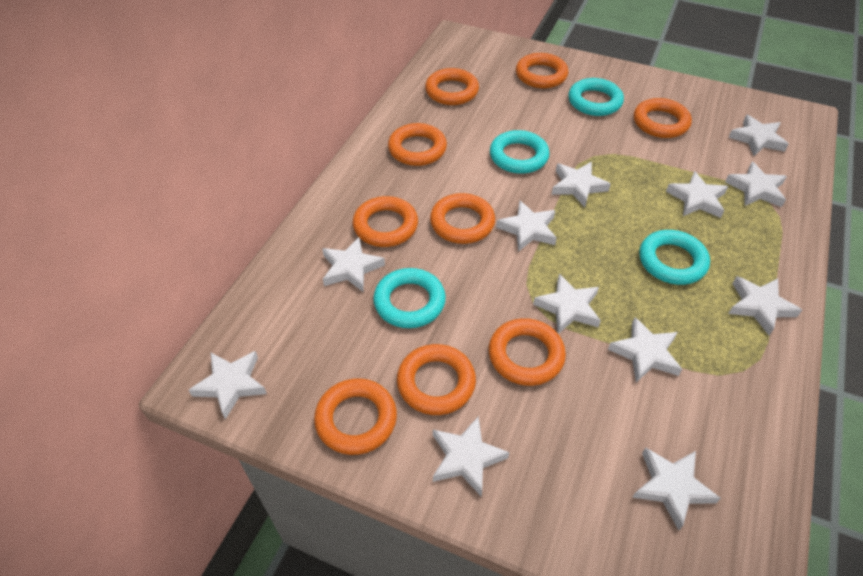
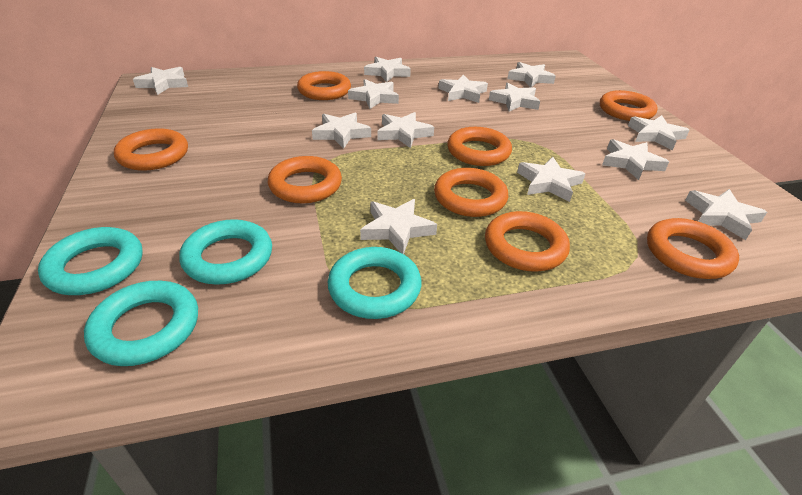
orange ring: [314,378,397,455] [353,196,418,247] [388,123,447,166] [397,344,476,415] [425,68,479,105] [430,193,495,244] [488,318,566,386] [516,53,568,88] [634,98,692,138] = 9 -> [114,128,188,171] [268,156,342,203] [297,71,351,100] [434,168,508,217] [447,127,512,166] [485,211,570,272] [600,90,658,121] [647,218,739,279] = 8
white star: [189,351,267,419] [322,237,385,292] [433,416,510,496] [496,201,557,252] [533,274,601,334] [552,162,611,207] [608,317,682,383] [632,447,721,530] [666,171,728,218] [725,162,787,207] [728,115,789,156] [728,276,802,335] = 12 -> [133,67,188,95] [312,112,371,149] [348,79,399,109] [360,199,437,254] [364,57,411,82] [377,112,434,148] [438,75,488,103] [489,82,540,112] [507,62,556,87] [517,157,585,202] [602,139,669,180] [628,115,690,150] [685,189,767,240] = 13

